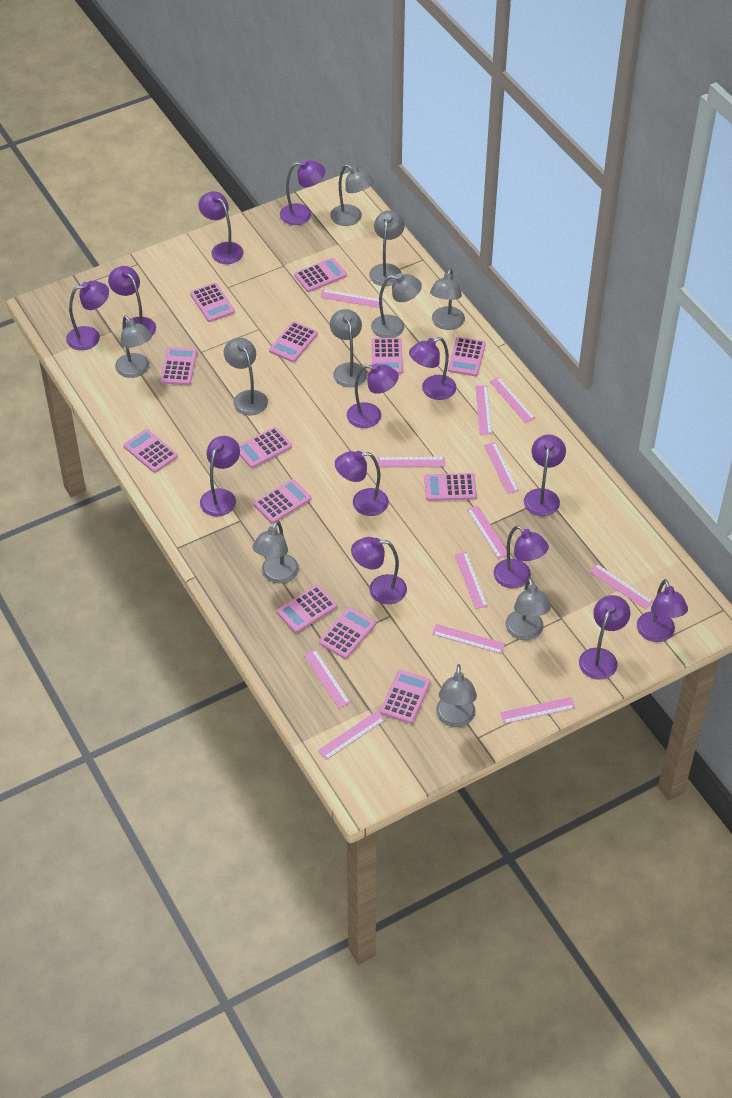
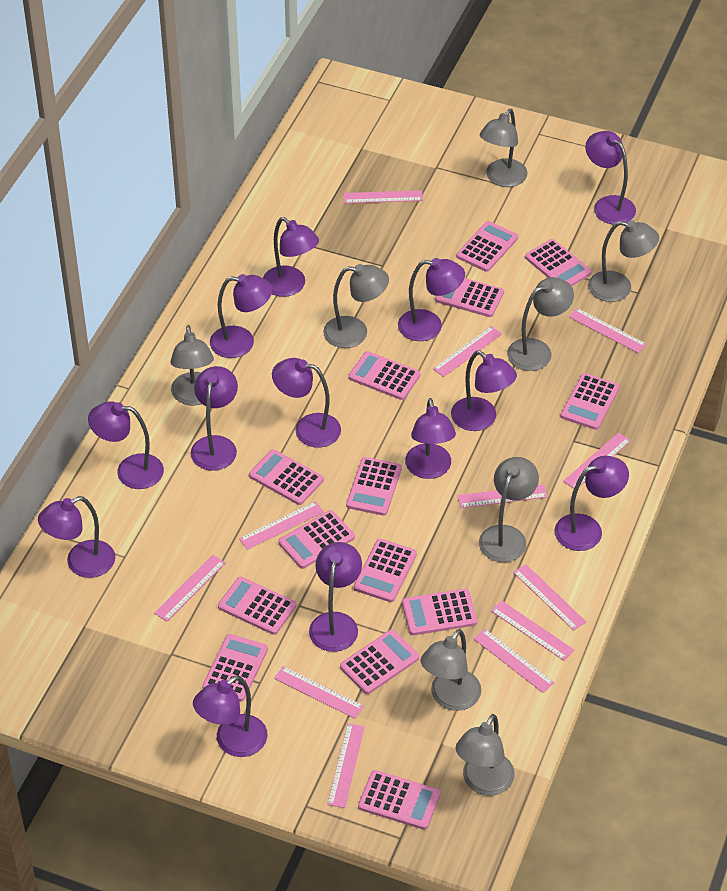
grey lamp: [115,315,152,378] [224,338,268,415] [252,520,299,583] [330,164,374,226] [330,309,367,387] [369,210,405,286] [371,273,422,338] [430,268,465,330] [436,664,477,727] [505,577,551,640] = 10 -> [171,325,214,405] [323,264,389,348] [421,629,481,711] [456,714,515,796] [479,457,539,562] [480,109,528,187] [507,277,574,371] [588,220,659,302] = 8
pink calculator: [123,429,178,473] [160,347,197,385] [190,283,235,322] [239,427,292,468] [254,479,312,523] [269,321,318,362] [276,585,337,633] [294,258,347,292] [319,607,376,659] [371,338,403,374] [380,670,431,724] [424,473,477,501] [448,337,486,376] = 13 -> [202,634,268,702] [218,577,297,635] [249,449,324,505] [278,510,355,569] [340,629,419,694] [346,457,402,516] [348,351,421,400] [354,539,417,602] [358,770,441,830] [402,589,477,635] [435,278,504,317] [457,221,518,272] [525,239,591,286] [561,373,619,430] = 14

